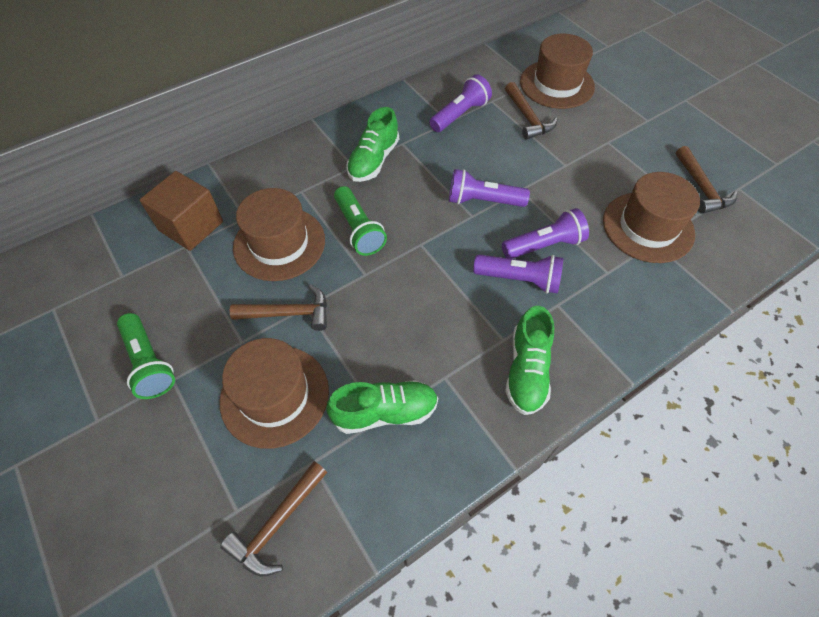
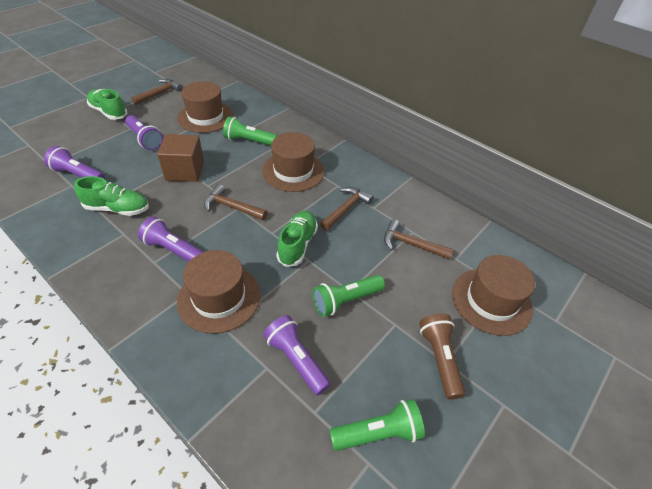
brown flashlight: none = 0 -> [419,313,465,400] = 1
green flashlight: [117,313,175,399] [334,186,387,256] = 2 -> [223,116,277,146] [313,275,385,317] [330,399,425,451] = 3

